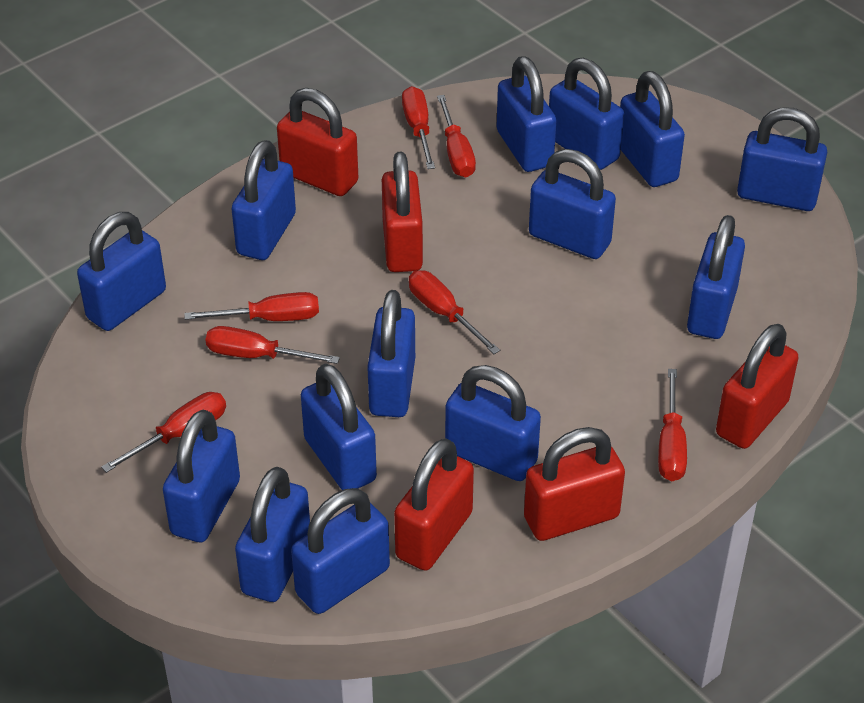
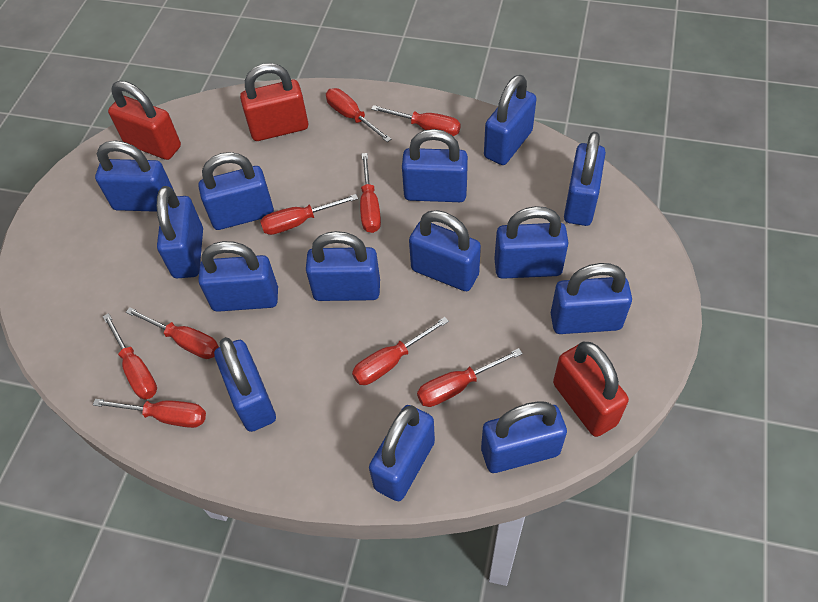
red padlock: [277,88,358,196] [382,152,423,272] [394,438,474,571] [524,427,625,541] [716,324,799,449] = 5 -> [108,81,181,160] [240,63,308,141] [553,342,629,437] = 3
red screwdriver: [101,392,226,473] [184,292,319,321] [205,326,340,364] [402,86,435,169] [409,270,500,354] [437,95,476,177] [658,369,687,481] = 7 -> [93,399,206,428] [103,313,157,400] [126,307,219,359] [260,194,358,235] [326,88,391,142] [352,317,449,385] [360,153,381,233] [371,105,461,136] [417,348,523,407] = 9

